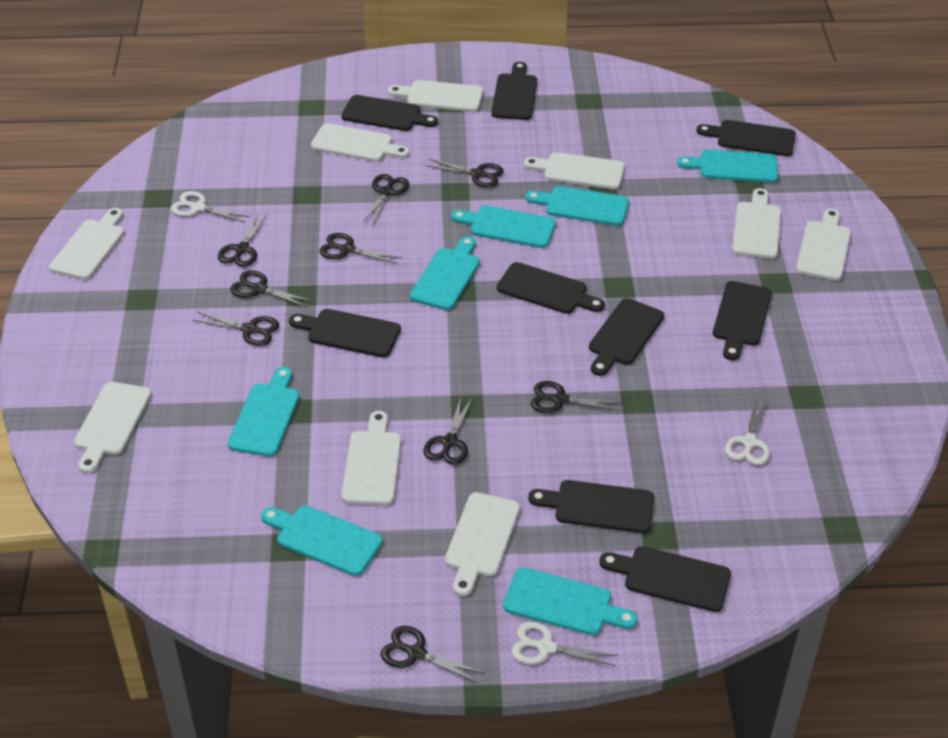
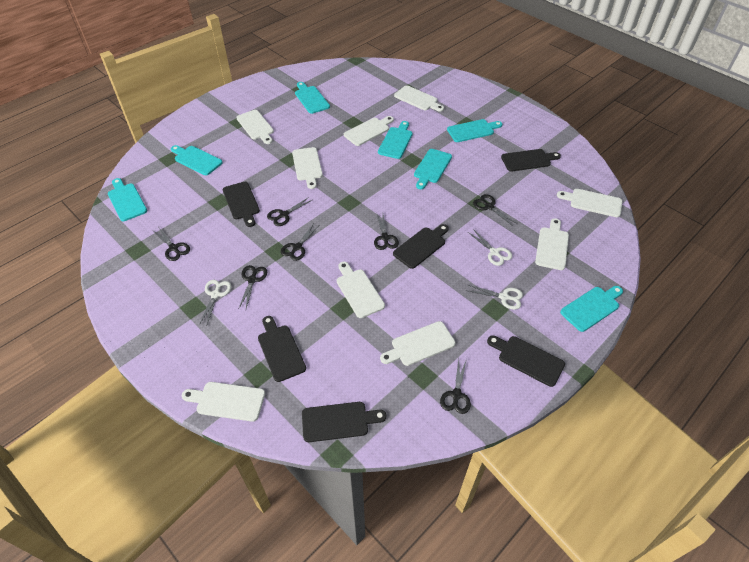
black cutting board: [289,309,401,357] [341,95,438,131] [491,62,537,120] [497,262,605,314] [528,480,654,533] [589,298,664,376] [599,546,731,612] [696,120,796,156] [713,281,772,360] = 9 -> [223,182,260,227] [258,316,306,382] [302,402,386,442] [393,224,449,269] [487,335,565,387] [501,149,561,171] = 6
black scissors: [193,312,279,346] [218,213,267,267] [230,270,313,308] [320,233,402,264] [362,174,409,225] [381,626,484,683] [423,397,473,465] [425,159,504,187] [531,381,623,413] = 9 -> [152,228,190,261] [239,265,267,308] [267,197,312,226] [281,224,318,261] [374,215,399,250] [440,359,471,414] [473,194,516,226] = 7

